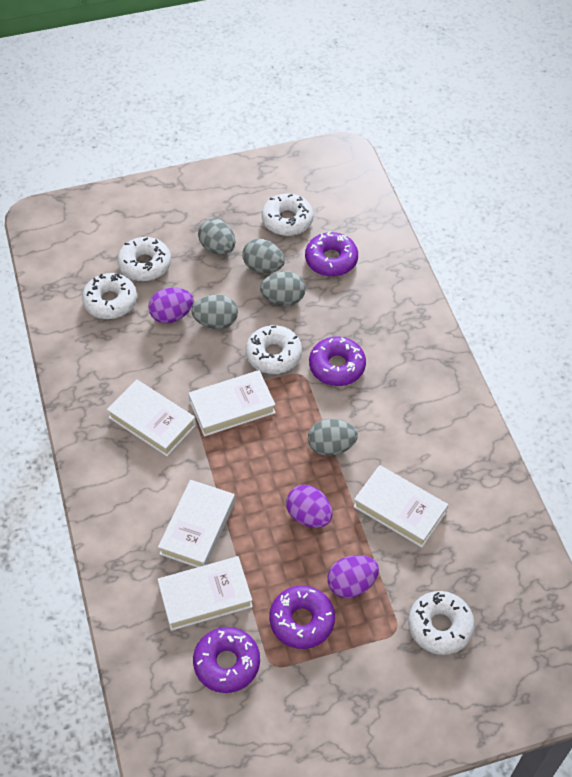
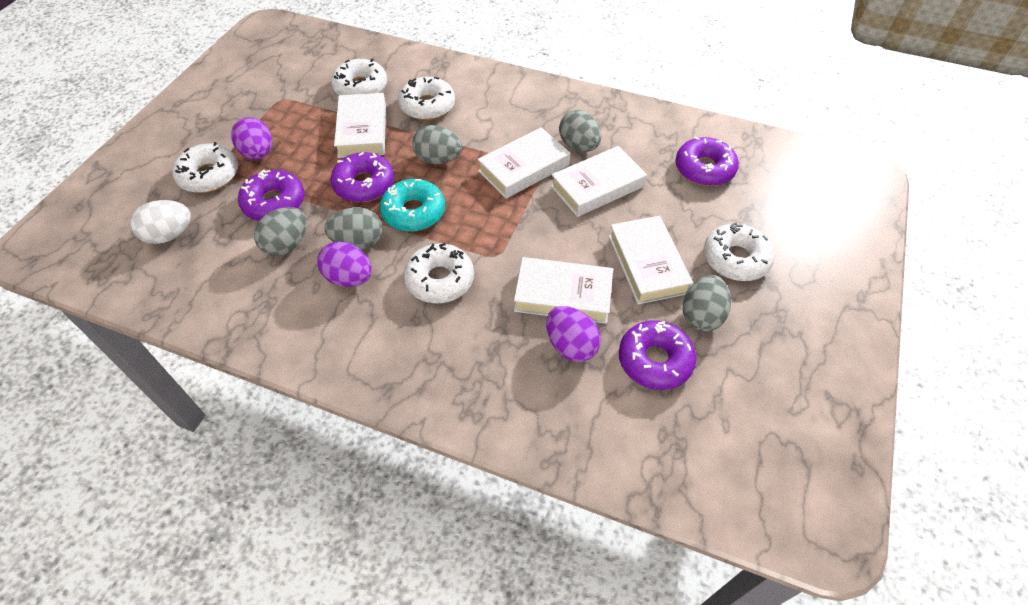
turquoise donut: none = 0 -> [380,179,445,232] = 1
white egg: none = 0 -> [131,200,191,244] = 1

